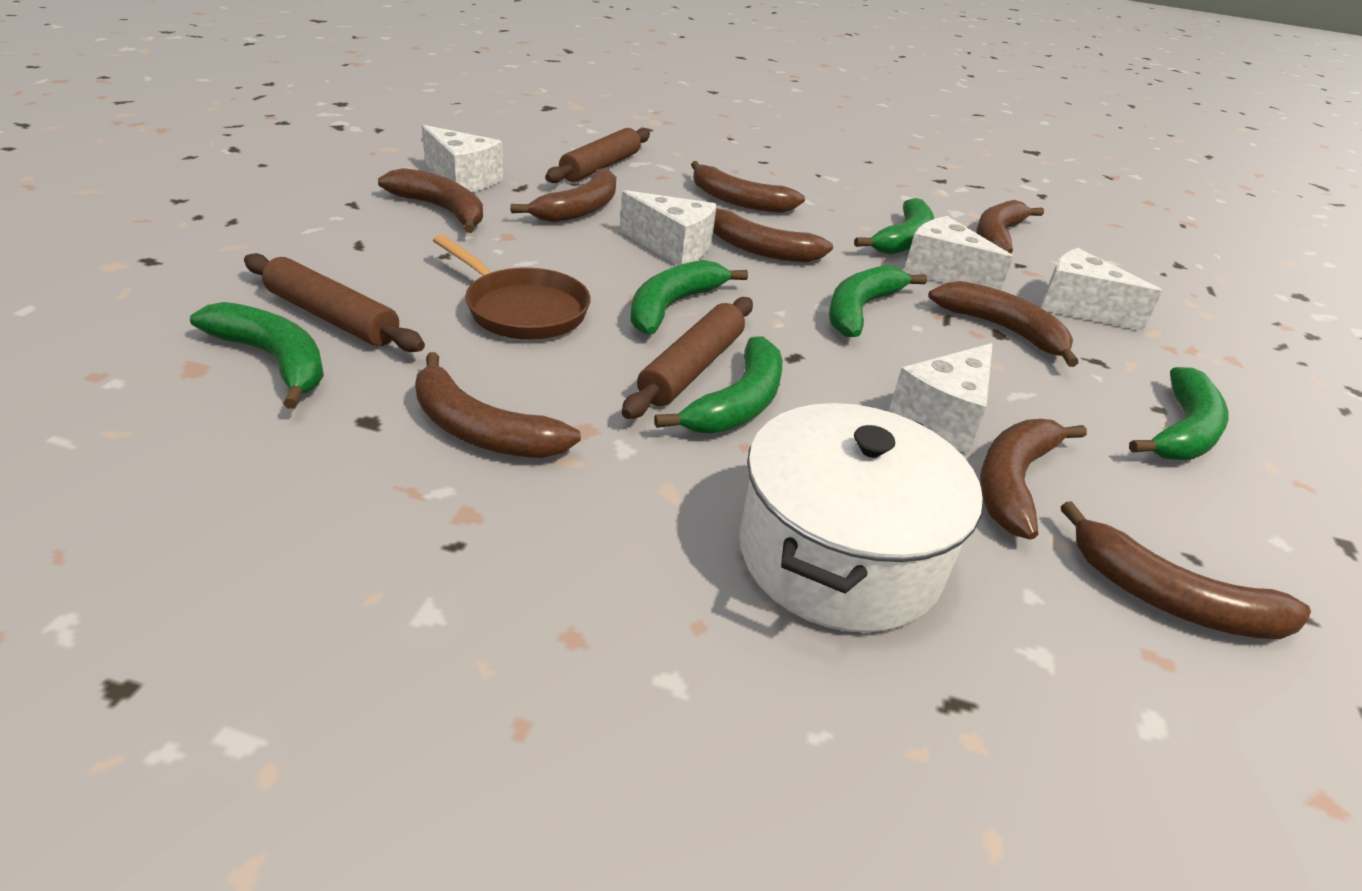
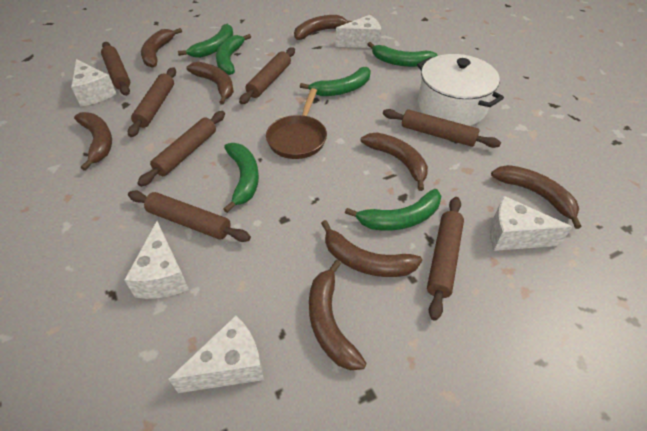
brown banana: [378,168,483,233] [415,352,581,458] [511,168,616,222] [691,161,805,213] [713,208,833,263] [928,281,1079,367] [976,200,1044,253] [980,419,1087,540] [1061,501,1311,639] = 9 -> [74,112,112,171] [141,28,182,68] [186,62,234,105] [294,15,352,40] [309,260,367,370] [321,220,422,277] [361,133,428,191] [491,165,581,229] = 8
brown rolling pin: [244,253,425,352] [545,128,650,183] [622,297,753,419] = 3 -> [101,42,130,96] [128,67,176,137] [128,191,251,242] [137,111,225,187] [239,47,295,104] [383,109,501,148] [427,197,464,321] = 7

